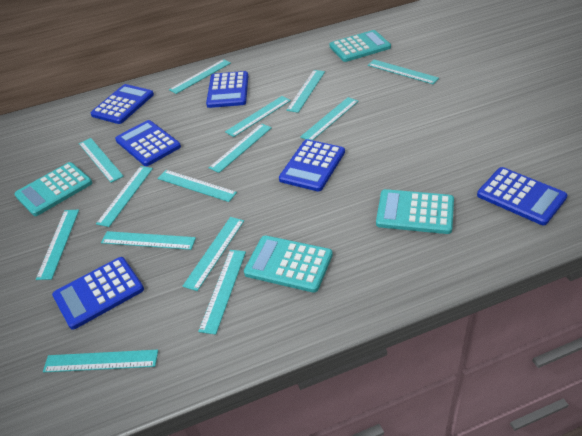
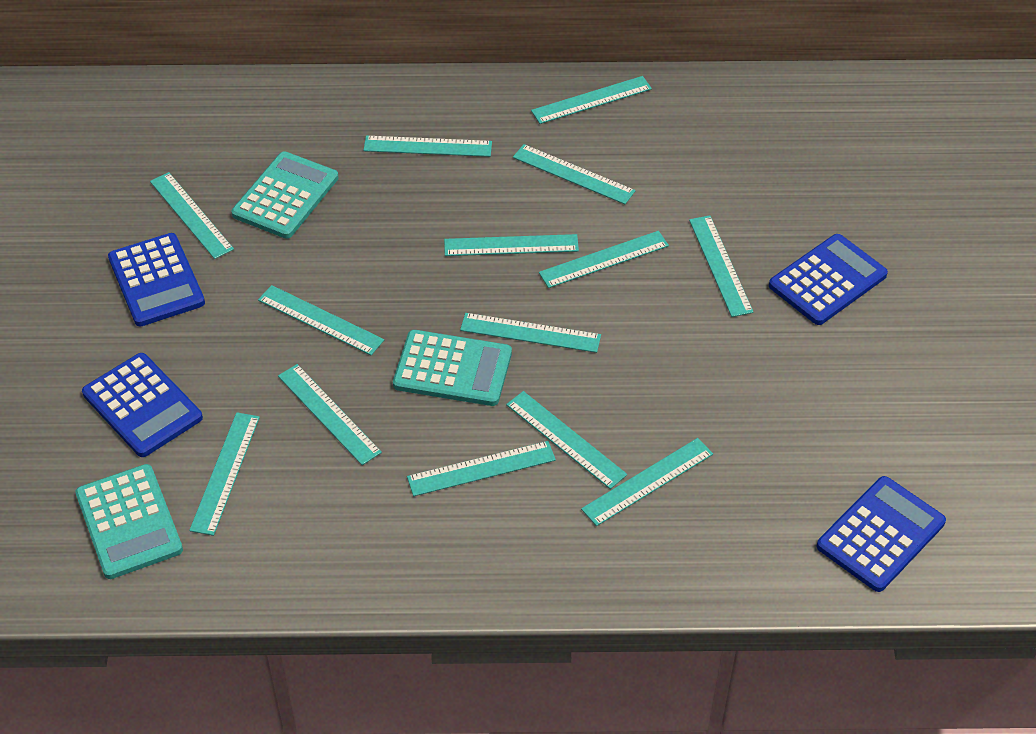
blue calculator: [52,257,144,330] [91,84,154,124] [115,120,181,166] [206,71,248,108] [279,139,345,192] [477,167,567,225] = 6 -> [82,353,203,457] [108,233,205,326] [769,234,888,325] [817,476,946,592] = 4
turquoise calculator: [14,162,92,216] [244,235,333,293] [330,30,391,62] [376,189,454,234] = 4 -> [75,464,183,579] [232,151,339,239] [393,330,512,406] = 3

